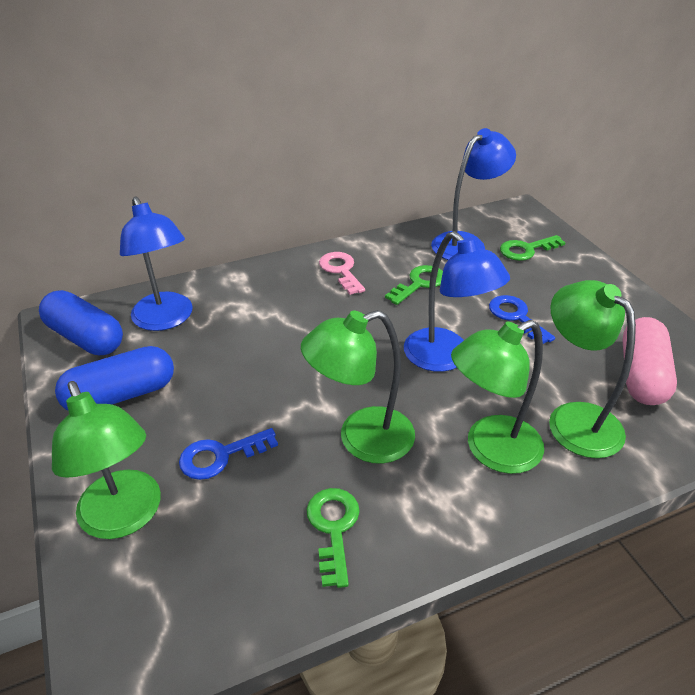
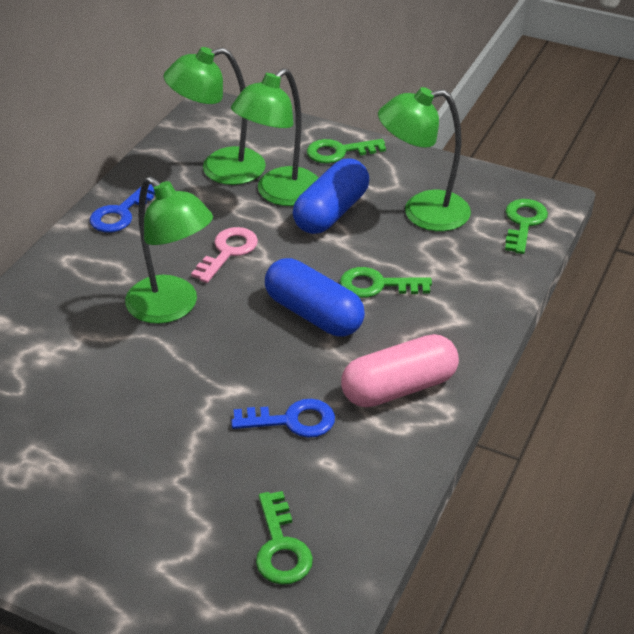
blue lamp: [120,197,193,331] [404,231,510,372] [431,128,516,260] = 3 -> none = 0
green key: [307,488,360,588] [385,265,443,305] [500,235,566,261] = 3 -> [256,491,313,585] [307,139,386,164] [340,267,432,298] [505,199,548,254] = 4

